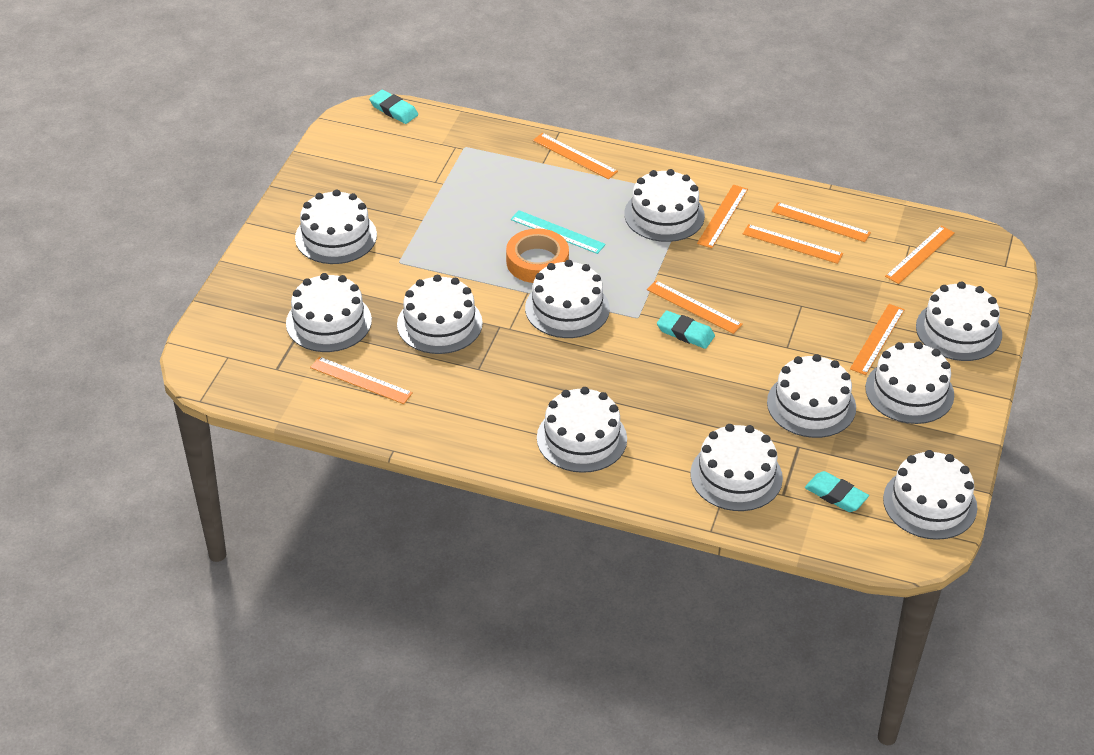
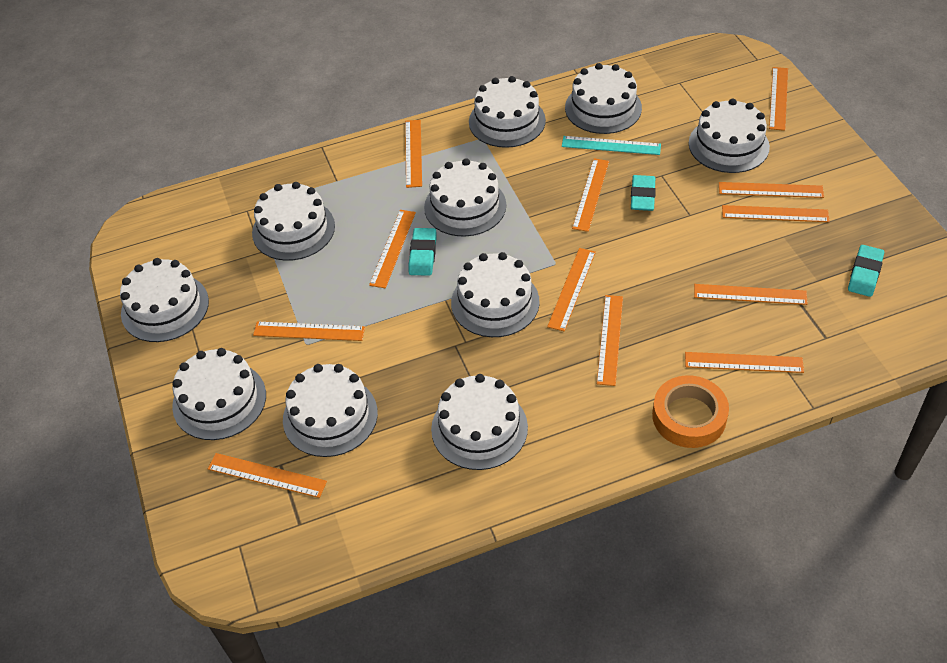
orange ruler: [310,357,413,404] [533,133,618,179] [647,280,743,334] [697,185,748,248] [743,224,843,264] [772,202,871,242] [850,304,905,375] [885,226,955,284] = 8 -> [208,453,327,498] [253,321,365,341] [369,210,416,288] [405,120,422,188] [547,248,596,332] [572,159,609,232] [597,295,623,386] [685,352,804,373] [694,284,808,305] [719,182,824,198] [722,205,830,222] [769,67,788,131] = 12
white cake: [286,273,372,352] [295,189,377,264] [397,275,483,354] [525,260,610,338] [537,387,627,473] [624,169,705,242] [690,424,783,511] [767,354,856,438] [865,342,954,424] [883,450,977,540] [916,281,1002,361] = 11 -> [120,258,209,342] [172,348,266,440] [252,182,335,261] [283,364,378,457] [424,158,506,237] [431,374,528,470] [451,252,540,337] [469,76,546,148] [565,63,642,134] [689,98,770,173] = 10

